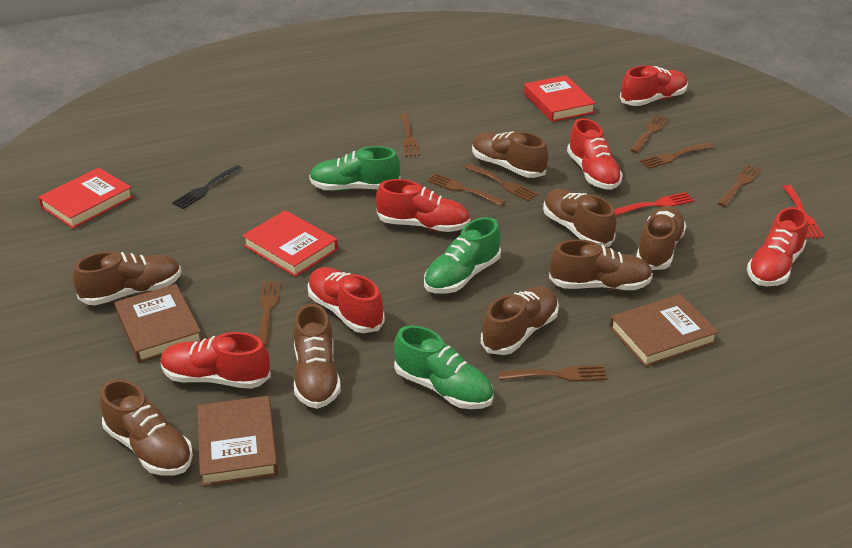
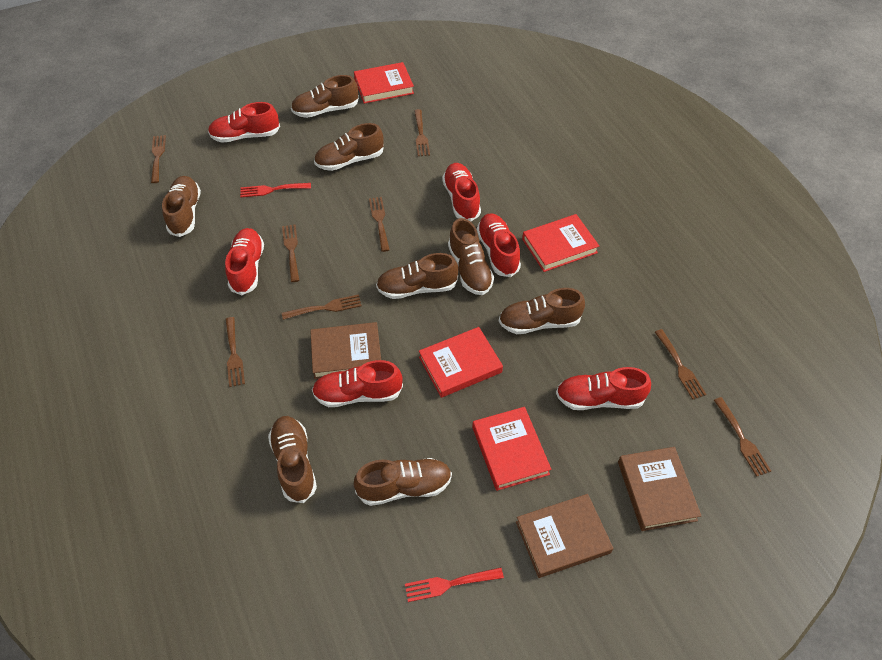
black fork: [172,165,243,209] = 1 -> none = 0
green shoe: [309,146,400,191] [394,325,494,409] [424,217,501,294] = 3 -> none = 0
red book: [38,168,133,229] [242,210,338,277] [524,75,596,122] = 3 -> [354,62,414,104] [419,327,503,398] [472,407,551,491] [522,214,599,272] = 4

